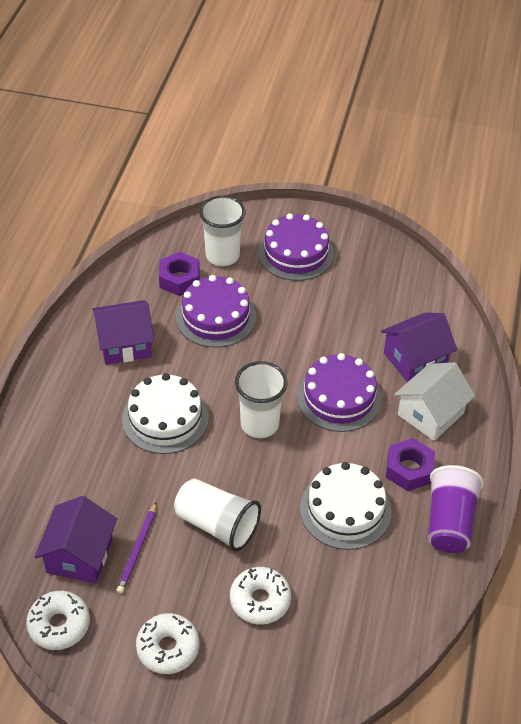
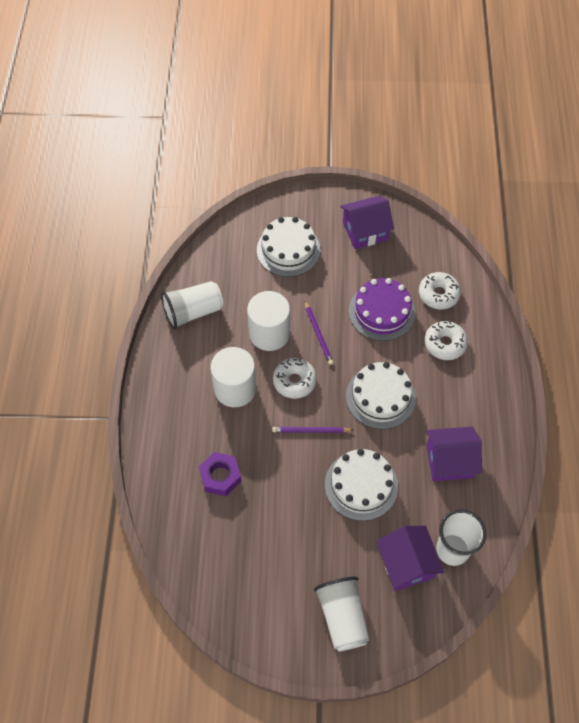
purple cake: [176,275,256,348] [258,213,334,281] [297,353,382,432] = 3 -> [349,278,415,341] = 1
purple cup: [428,465,484,553] = 1 -> none = 0
purple nut: [159,252,200,296] [386,438,435,491] = 2 -> [199,452,241,496] = 1
purple pencil: [117,503,156,593] = 1 -> [272,427,353,433] [305,301,334,365] = 2
white cake: [122,373,209,454] [300,462,391,550] = 2 -> [257,217,321,277] [325,449,398,521] [346,362,416,429] = 3
white cylinder: none = 0 -> [211,347,256,407] [247,291,290,351] = 2
white house: [394,362,475,441] = 1 -> none = 0

